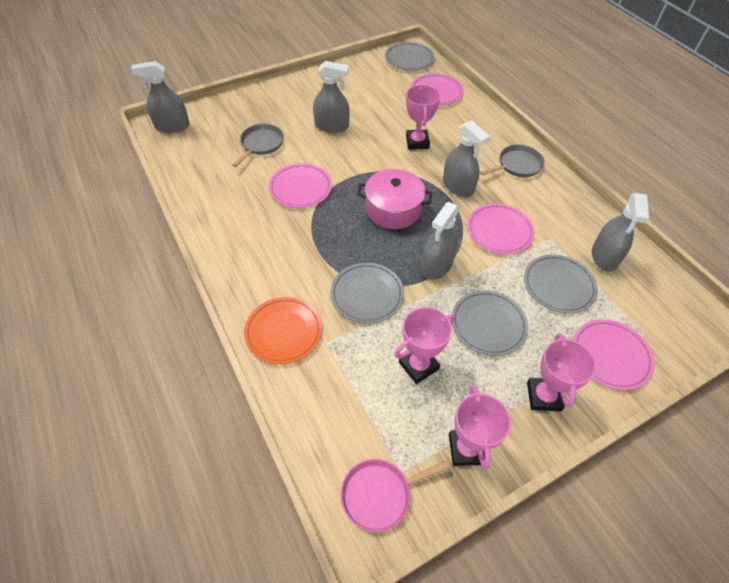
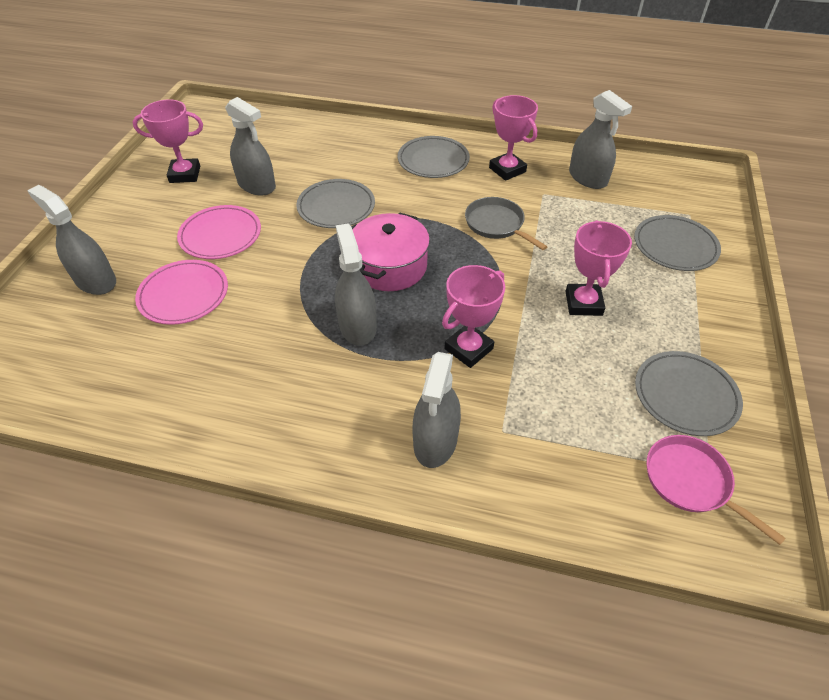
grey pan: [232,124,284,167] [480,145,545,177] = 2 -> [465,197,548,250] = 1
orange plate: [244,297,322,364] = 1 -> none = 0
pink plate: [269,163,332,208] [411,73,464,106] [467,204,535,254] [573,319,655,390] = 4 -> [135,260,228,325] [177,205,261,259] = 2

